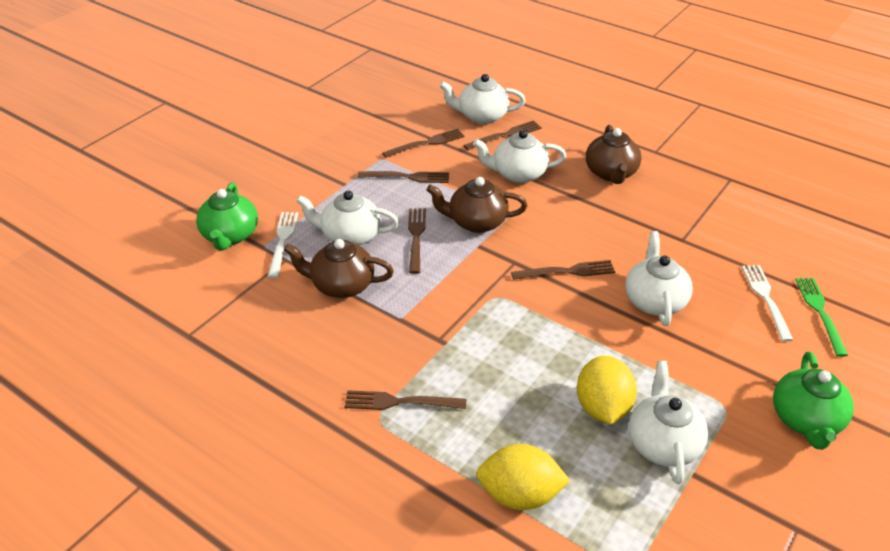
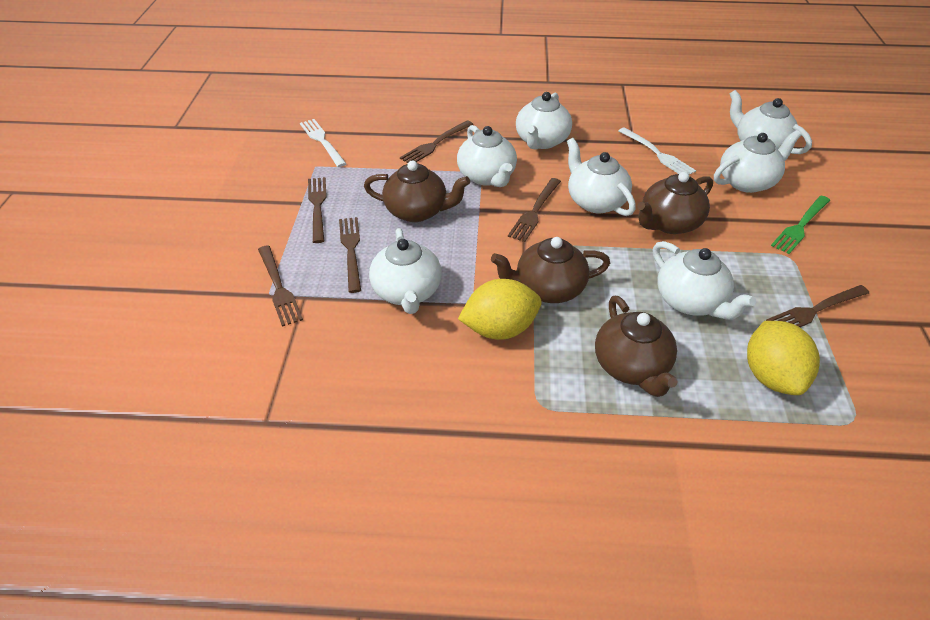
brown teapot: [284,239,394,298] [426,177,527,233] [586,125,642,184] = 3 -> [364,160,470,222] [491,237,610,303] [595,296,678,397] [637,172,713,234] = 4
green teapot: [196,182,258,250] [773,351,854,450] = 2 -> none = 0
white teapot: [296,191,399,246] [439,74,526,124] [473,130,566,183] [625,231,693,326] [629,361,708,484] = 5 -> [369,228,442,314] [457,125,517,187] [516,92,572,149] [567,138,636,216] [653,241,756,320] [714,130,801,193] [730,90,812,154] = 7

